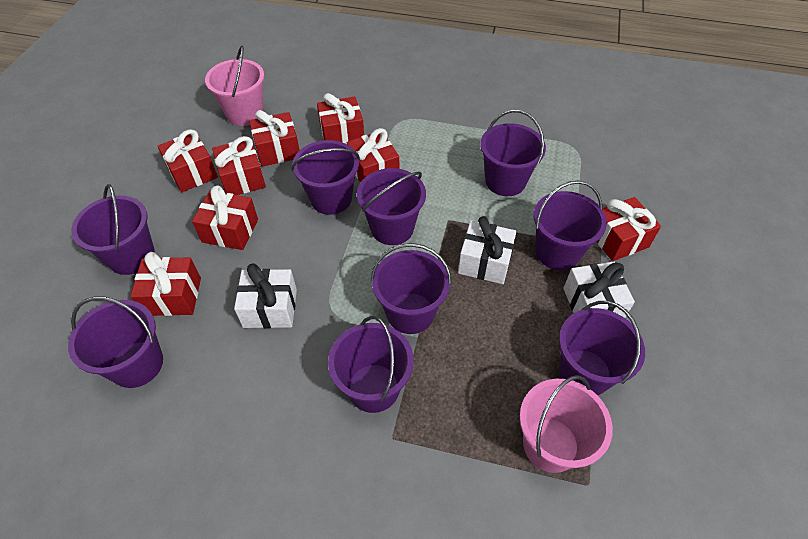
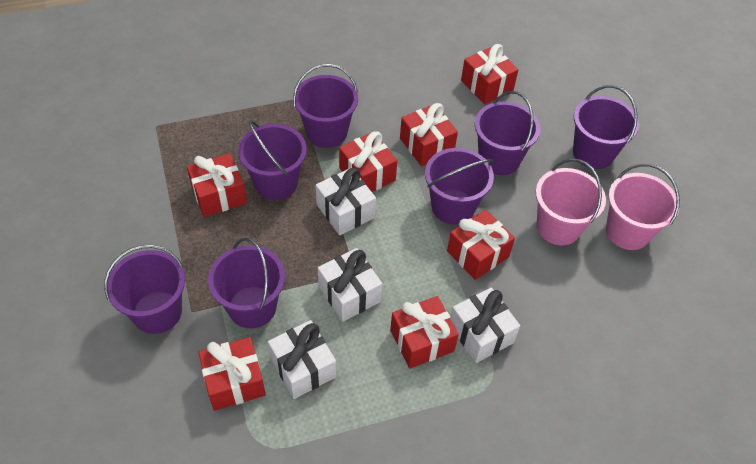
purple bucket: [68,296,163,388] [71,184,155,275] [291,140,360,215] [328,316,414,413] [357,168,426,245] [371,243,451,334] [480,110,546,196] [534,181,607,270] [559,301,645,395] = 9 -> [104,245,185,334] [208,237,285,328] [238,121,307,200] [293,64,358,148] [425,148,494,225] [475,91,540,175] [573,85,639,169] = 7
red gift: [131,252,201,316] [158,129,218,192] [192,185,258,250] [212,136,266,195] [249,110,300,167] [317,93,364,144] [347,128,399,183] [597,197,661,261] = 8 -> [187,153,247,217] [198,337,266,411] [339,131,397,192] [390,296,459,369] [400,103,458,166] [447,209,515,280] [461,44,518,104] = 7
white gift: [234,263,297,328] [458,216,517,284] [563,262,635,318] = 3 -> [268,320,336,399] [316,168,376,235] [318,248,382,322] [450,288,520,363] = 4

